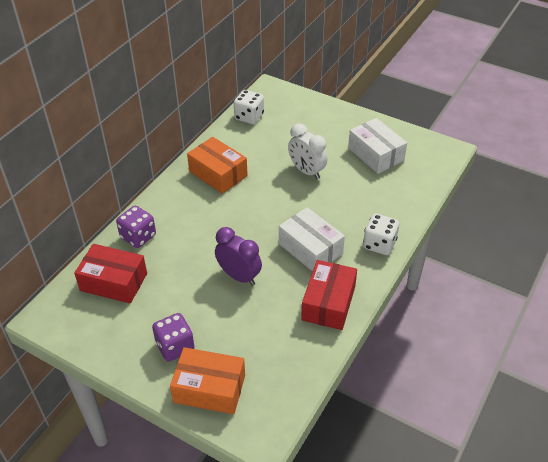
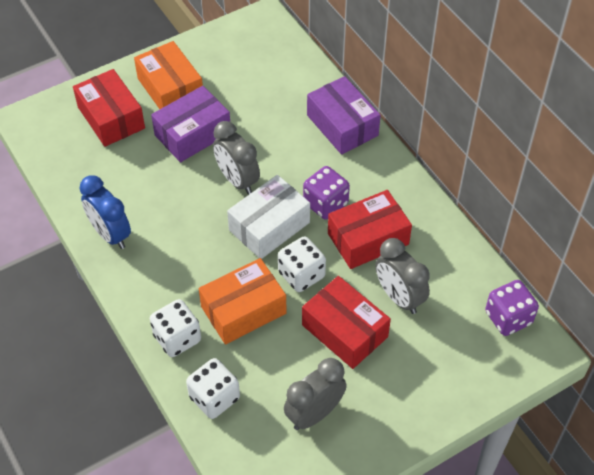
blue clock: none = 0 -> [79,175,131,249] = 1
grey clock: none = 0 -> [213,121,260,194] [284,358,347,430] [375,238,430,314] = 3
purple box: none = 0 -> [151,86,230,162] [307,76,381,155] = 2
purple clock: [215,227,262,286] = 1 -> none = 0
red box: [74,244,147,304] [301,260,357,330] = 2 -> [73,69,145,147] [302,276,391,369] [328,190,412,269] = 3
white box: [279,207,345,272] [348,118,407,174] = 2 -> [227,175,310,259] = 1
white clock: [288,123,327,179] = 1 -> none = 0
white dice: [234,90,264,124] [363,214,399,255] = 2 -> [150,299,201,357] [186,358,240,419] [278,236,326,292] = 3

